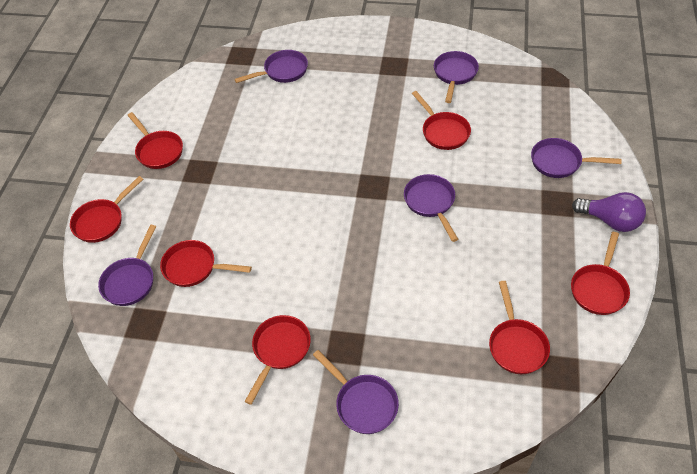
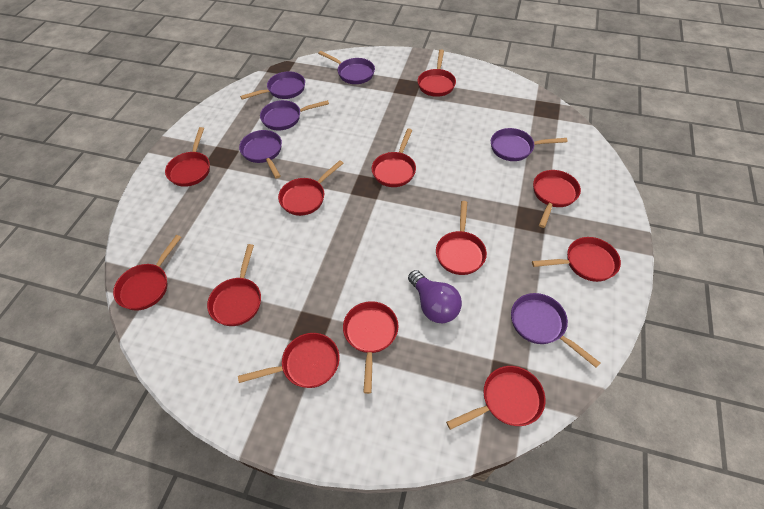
red pan: [70,176,143,243] [127,112,183,169] [160,240,252,287] [244,315,311,405] [412,91,471,150] [489,281,550,374] [571,232,630,315] = 7 -> [113,235,182,310] [165,127,210,187] [207,244,261,326] [238,333,340,388] [278,160,344,216] [343,301,399,394] [372,129,416,187] [417,50,456,97] [436,201,487,275] [446,366,545,430] [532,237,621,282] [533,170,581,228] = 12

